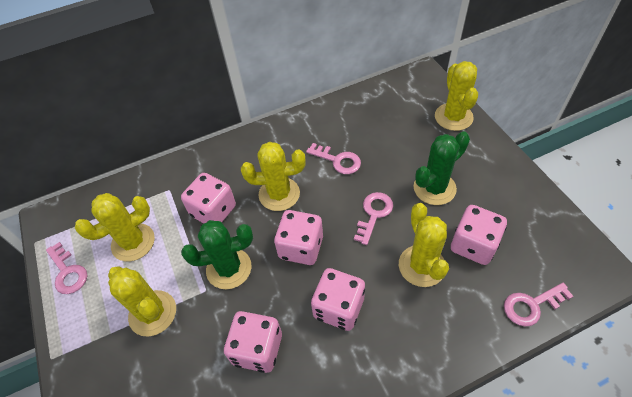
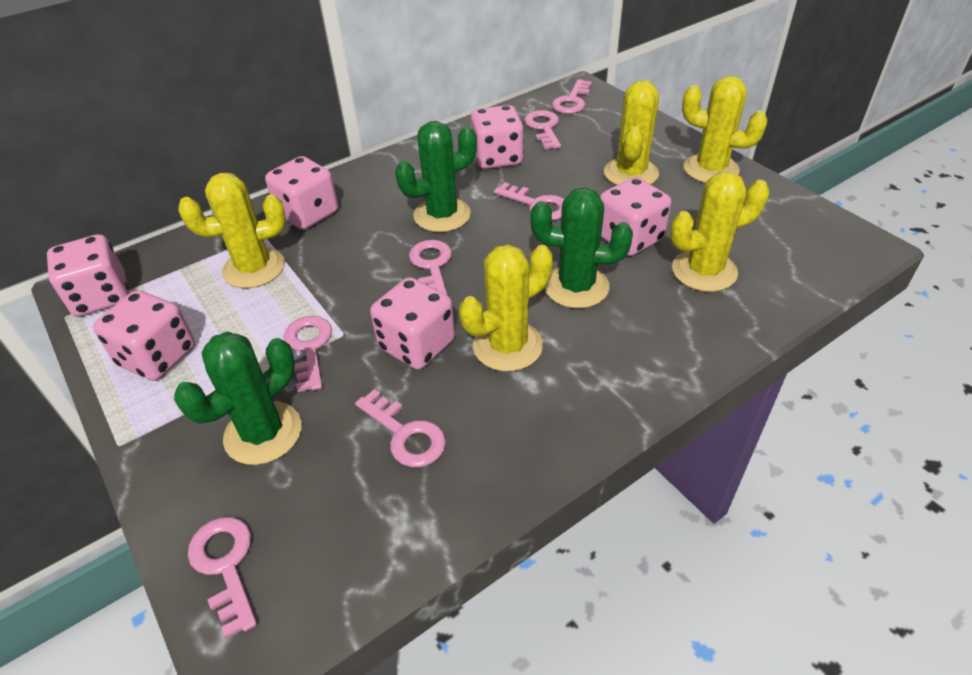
green cactus: [181,220,253,289] [414,131,470,205] = 2 -> [174,332,302,465] [395,121,477,232] [531,187,633,308] = 3
pink dice: [181,173,236,223] [224,311,282,373] [274,210,323,265] [311,268,365,331] [451,205,507,265] = 5 -> [47,234,129,317] [93,290,195,381] [265,156,338,230] [370,277,455,370] [471,105,524,169] [600,177,672,256] = 6
pink key: [46,242,87,294] [306,143,361,174] [354,192,393,245] [504,283,573,327] = 4 -> [188,517,257,639] [284,316,332,392] [355,389,446,467] [409,240,452,296] [494,182,564,220] [524,110,561,150] [552,79,592,114] = 7

